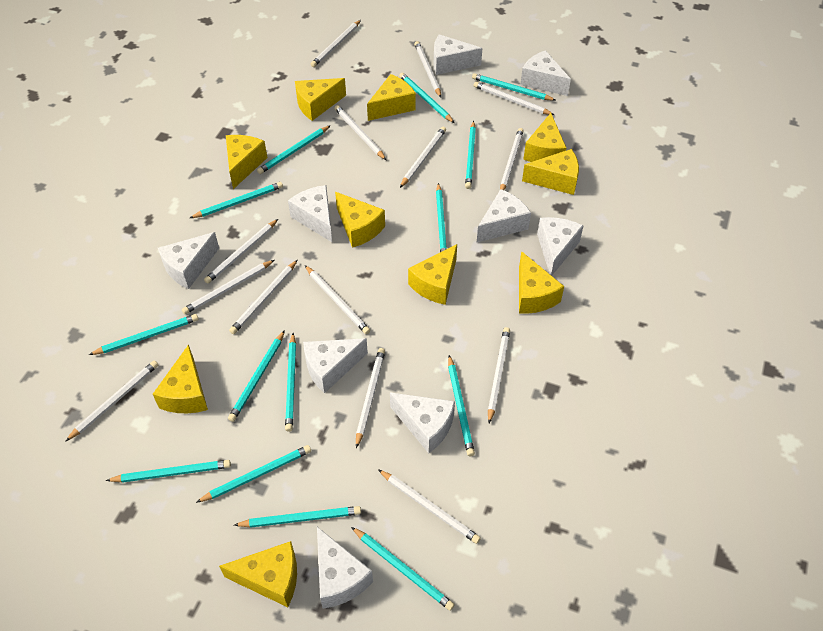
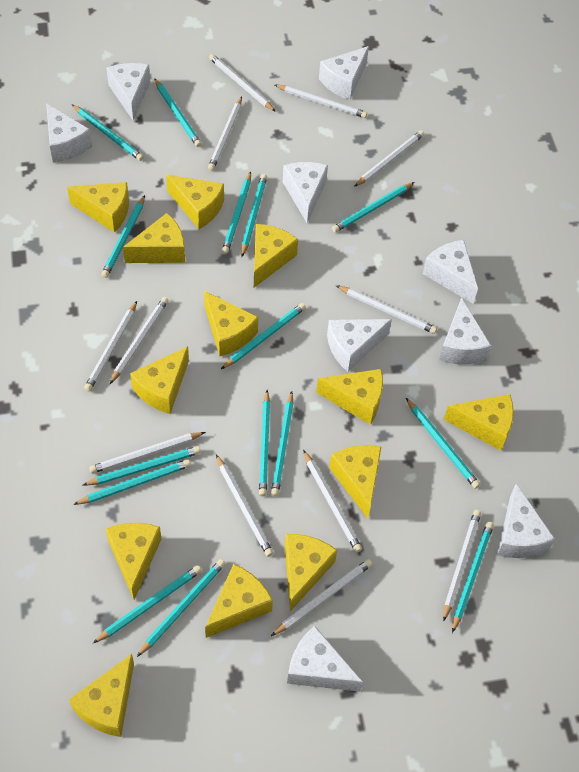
turquoise pencil: [89,314,198,355] [106,460,231,483] [190,182,283,218] [196,445,311,503] [228,330,285,422] [234,506,361,528] [257,125,331,174] [285,333,296,432] [351,527,455,611] [399,73,454,123] [436,183,447,252] [448,355,475,456] [465,121,476,189] [472,73,555,101] = 14 -> [72,104,144,161] [73,459,191,505] [83,446,201,486] [93,565,202,643] [101,195,145,278] [137,559,226,657] [154,78,202,147] [221,303,306,369] [222,172,251,254] [241,174,267,257] [259,390,270,496] [271,391,294,496] [332,182,415,233] [406,398,480,489] [452,522,494,633] = 15
white pencil: [65,361,158,442] [182,260,274,314] [204,219,278,284] [229,260,297,334] [305,265,370,334] [311,20,361,67] [334,105,386,160] [356,348,385,448] [378,469,481,544] [400,127,446,188] [414,41,441,97] [474,82,554,115] [488,327,510,423] [500,128,524,190] = 14 -> [84,301,137,391] [89,432,205,474] [110,297,169,384] [208,97,242,171] [209,54,276,112] [216,454,273,557] [271,559,373,636] [275,85,367,118] [303,450,362,553] [336,285,437,334] [354,130,424,187] [443,510,481,622] = 12
yellow cheese: [153,344,208,413] [219,541,297,607] [226,135,267,189] [295,78,346,121] [335,192,385,248] [367,74,416,121] [408,244,457,305] [519,251,564,314] [522,149,579,195] [524,113,566,162] = 10 -> [67,182,129,233] [69,654,134,737] [105,523,161,600] [123,213,185,263] [130,346,189,414] [166,175,224,229] [204,291,258,356] [205,564,273,638] [254,224,298,288] [285,534,337,612] [316,369,383,425] [329,445,381,518] [444,394,514,451] = 13

